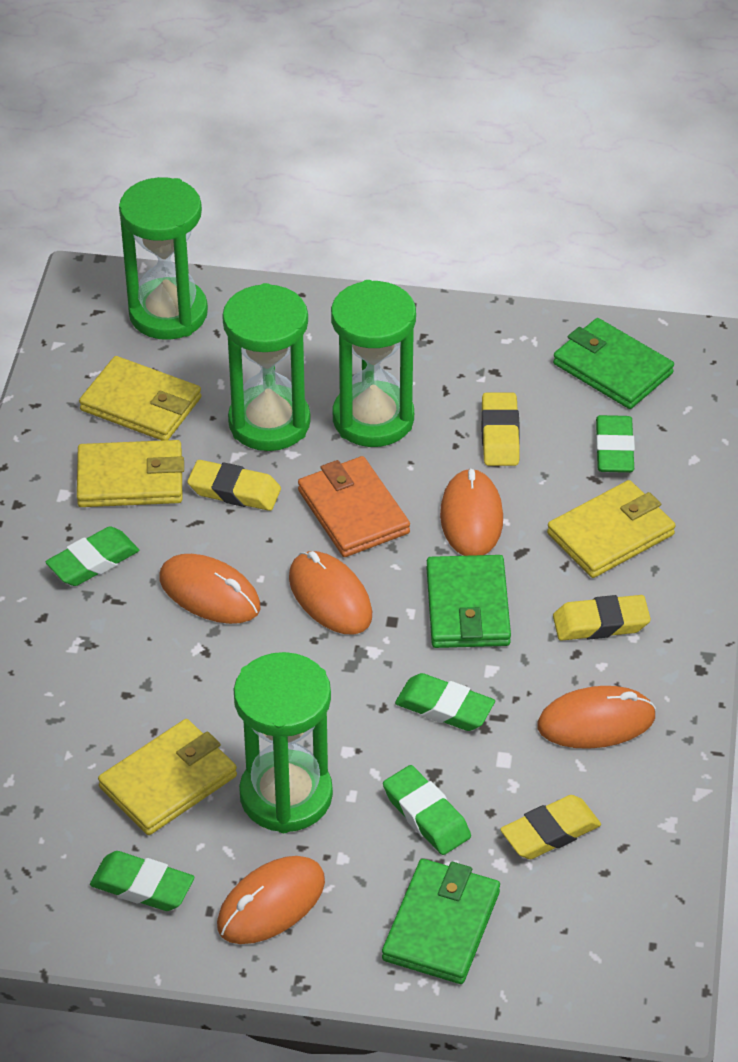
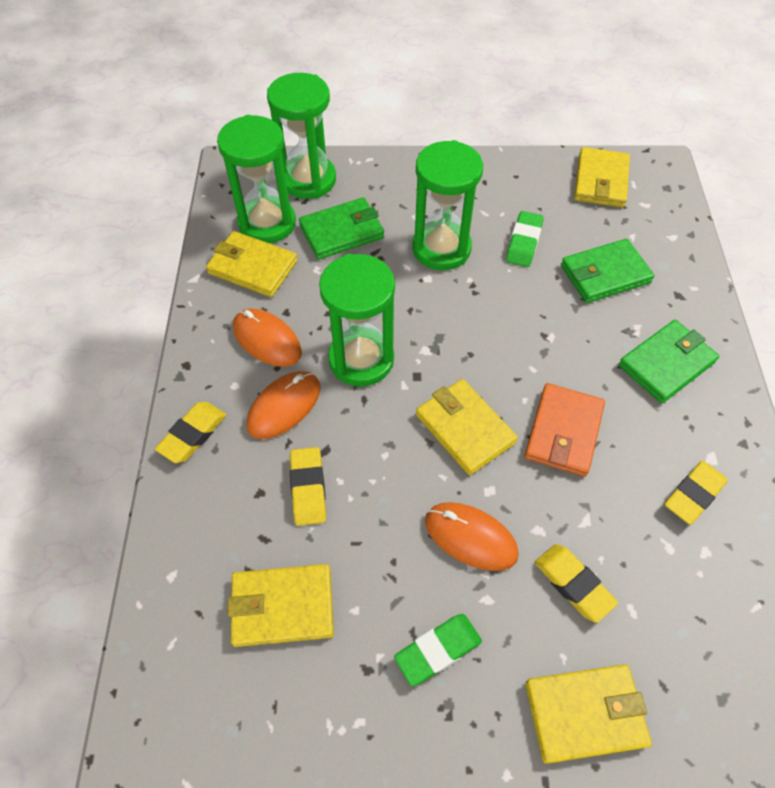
green eraser: [46,526,139,586] [90,851,194,911] [383,765,471,855] [395,673,495,731] [596,415,635,473] = 5 -> [394,614,482,686] [506,211,544,267] = 2
orange mouse: [159,554,260,624] [217,856,325,944] [289,551,372,634] [440,468,503,556] [538,686,656,749] = 5 -> [233,308,302,367] [246,371,321,439] [425,502,519,571] = 3
yellow wallet: [77,440,184,507] [79,356,201,441] [98,719,237,835] [547,480,676,578] = 4 -> [206,231,297,297] [227,564,334,647] [416,379,518,475] [525,664,652,764] [574,147,630,208] = 5

